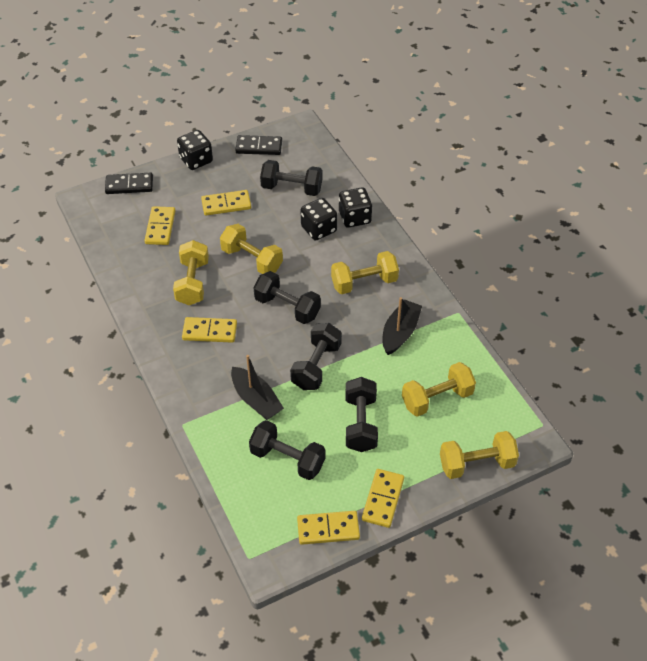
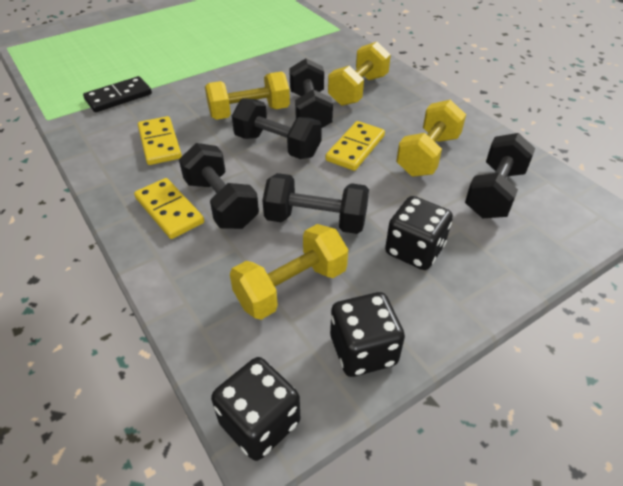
black boat: [231,355,284,420] [382,297,422,355] = 2 -> none = 0
black domino: [105,173,153,194] [235,135,282,155] = 2 -> [83,76,152,112] = 1
yellow domino: [144,206,175,245] [182,317,237,343] [201,190,251,216] [297,511,360,545] [362,469,404,528] = 5 -> [134,178,204,239] [138,116,182,165] [325,121,385,171] = 3
yellow dumbbell: [173,240,209,305] [220,224,283,274] [331,251,399,294] [402,362,476,417] [440,431,519,479] = 5 -> [205,71,290,120] [230,224,348,320] [328,42,391,106] [396,100,466,177] = 4

